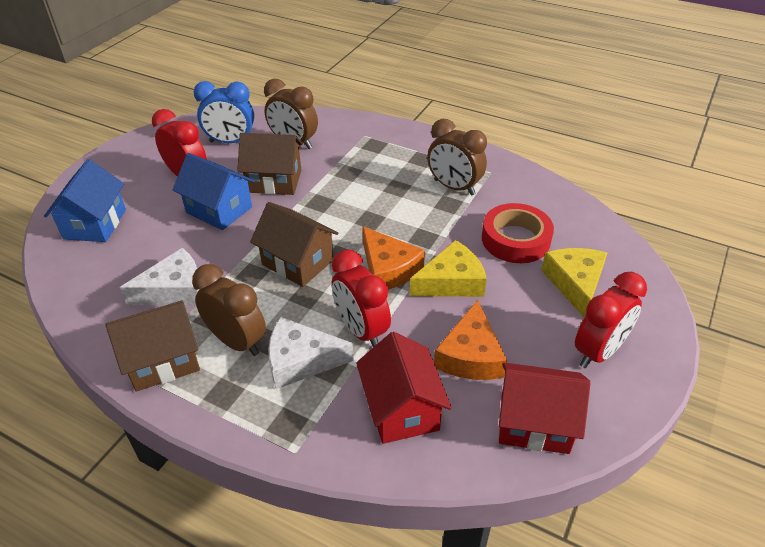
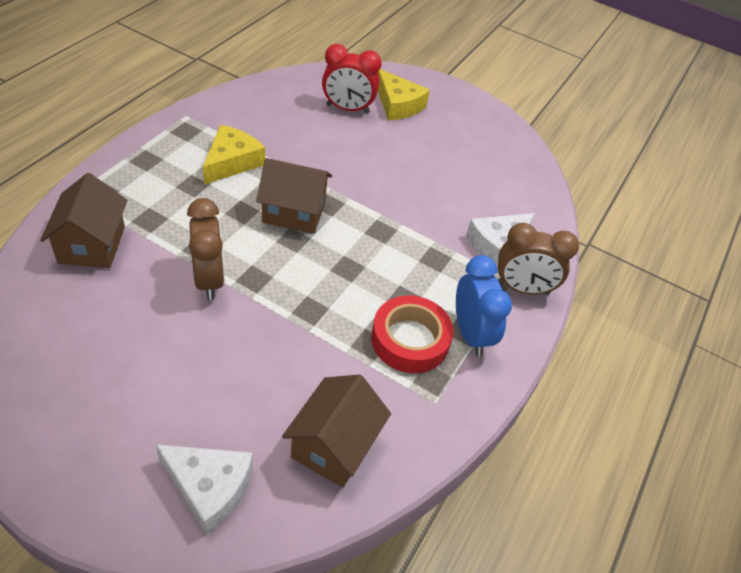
blue house: [44,159,126,242] [172,153,254,230] = 2 -> none = 0
brown clock: [192,264,266,356] [264,79,318,149] [427,119,487,196] = 3 -> [187,198,225,300] [498,223,579,295] = 2
orange cheese: [362,226,425,290] [434,300,507,380] = 2 -> none = 0
red clock: [152,109,207,177] [332,249,391,347] [575,272,647,368] = 3 -> [322,44,382,114] = 1
red house: [356,332,452,444] [499,363,590,454] = 2 -> none = 0

